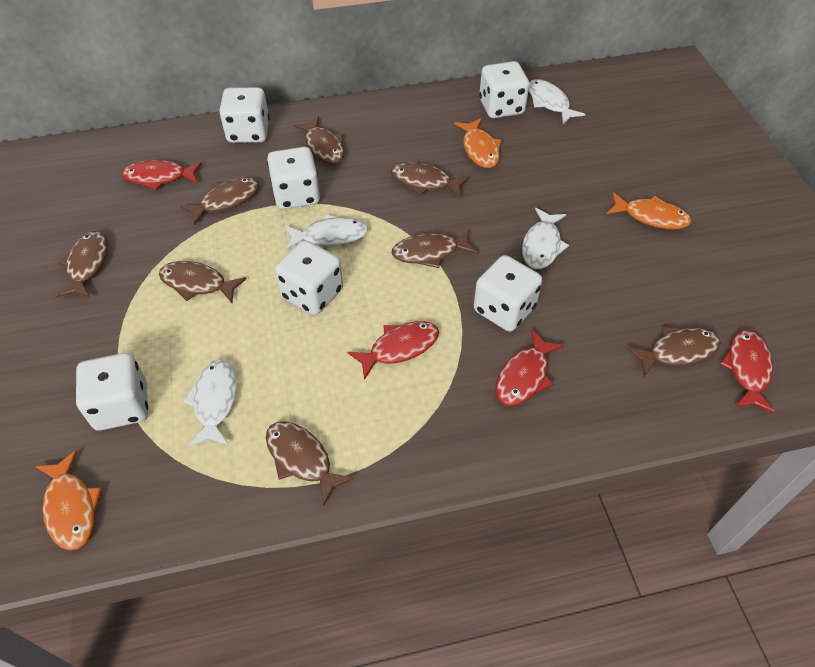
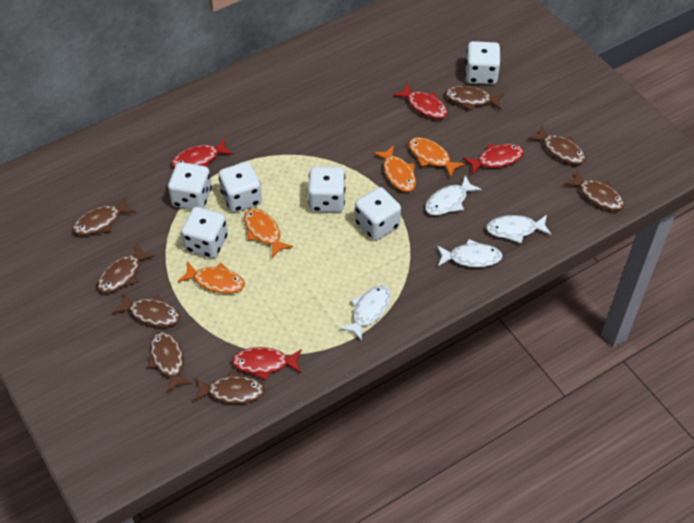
orange fish: [35,450,102,551] [455,118,501,168] [607,192,691,229] = 3 -> [178,262,245,294] [244,208,293,258] [373,145,416,192] [409,137,465,178] = 4

